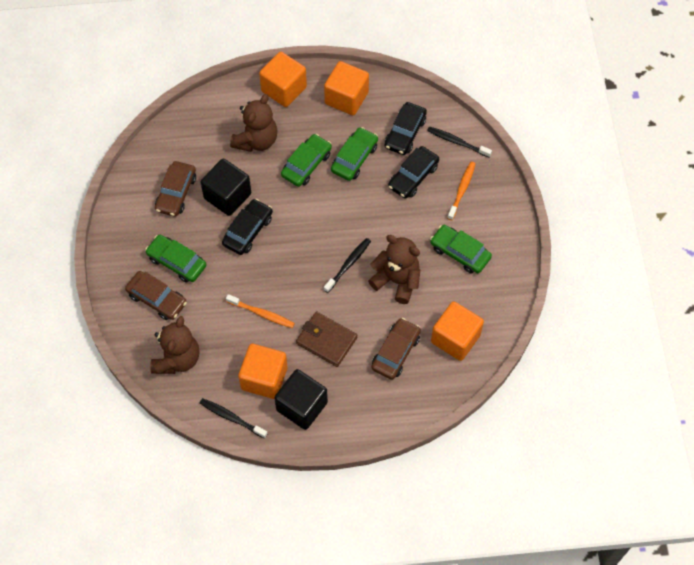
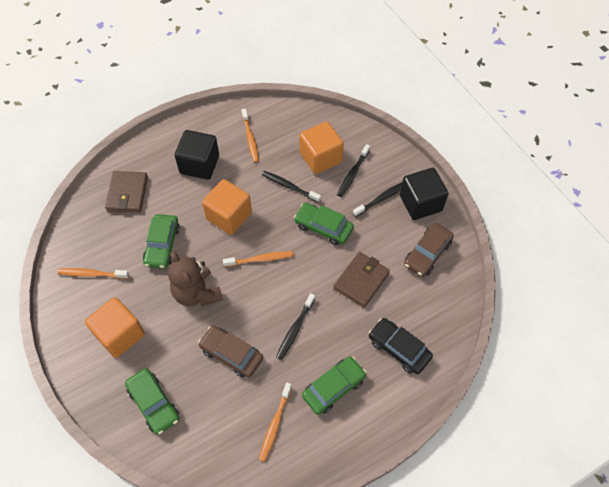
black car: [222,199,273,255] [385,102,427,155] [388,146,439,199] = 3 -> [369,318,433,374] = 1
black toothbrush: [200,398,268,439] [324,238,371,293] [427,126,492,158] = 3 -> [262,171,321,203] [276,293,315,360] [337,144,370,197] [353,182,402,217] = 4
brown car: [125,271,187,320] [155,161,196,217] [371,318,421,380] = 3 -> [198,325,263,377] [404,223,454,277] = 2
brown teddy bear: [150,316,199,374] [230,94,277,152] [368,235,420,304] = 3 -> [168,251,223,306] = 1
brown wallet: [296,311,357,367] = 1 -> [105,171,148,213] [333,252,390,308] = 2
orange cube: [238,344,288,399] [259,52,307,107] [324,61,369,115] [431,301,484,361] = 4 -> [85,297,145,358] [202,179,252,235] [299,121,344,174] = 3
orange toothbrush: [226,294,295,328] [447,162,475,220] = 2 -> [58,268,129,279] [223,251,293,267] [242,109,259,162] [259,383,292,462] = 4

